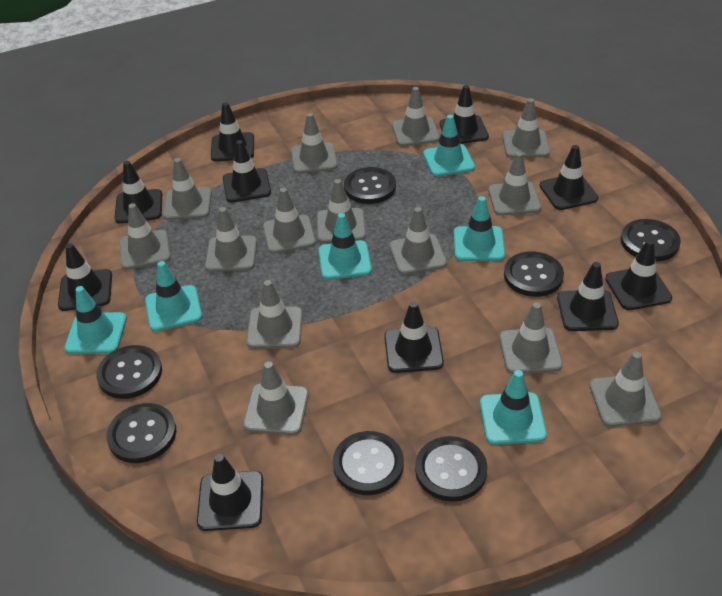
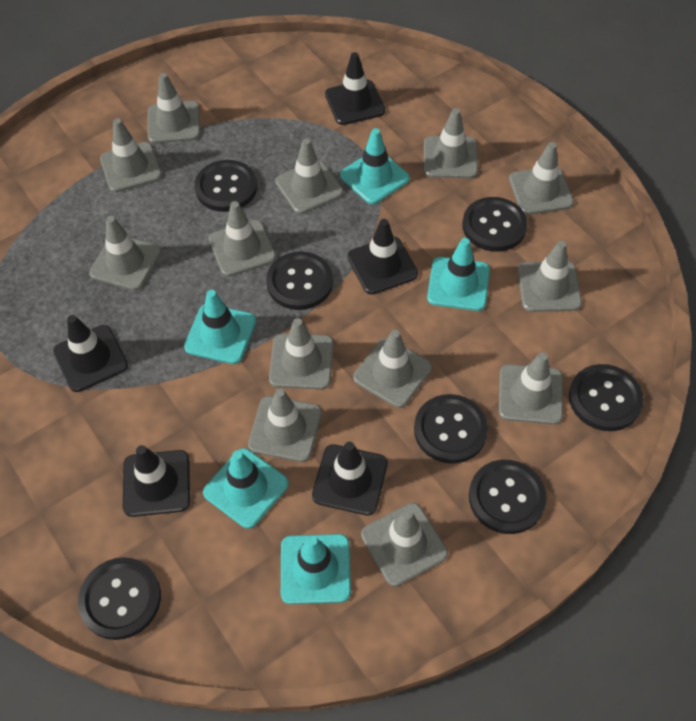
black traffic cone: [58,243,112,311] [115,161,162,224] [197,454,263,531] [211,102,254,162] [223,140,271,203] [384,301,444,373] [440,85,489,144] [540,145,598,210] [557,262,619,331] [605,239,672,310] = 10 -> [53,315,128,392] [123,445,190,517] [312,442,388,516] [325,52,385,125] [348,219,418,295] = 5
grey traffic cone: [119,203,171,270] [163,158,212,220] [205,207,257,272] [243,361,309,435] [246,280,303,349] [263,188,316,254] [291,113,337,174] [317,179,366,243] [389,207,447,275] [392,87,440,146] [488,152,541,216] [499,302,563,374] [502,98,550,158] [589,352,662,427] = 14 -> [89,216,161,291] [100,118,162,192] [148,73,200,144] [209,201,276,276] [248,388,322,462] [269,318,334,389] [275,138,343,214] [353,330,432,408] [361,503,448,586] [424,108,478,178] [499,352,563,425] [509,142,574,215] [517,241,582,312] = 13
turquoise traffic cone: [64,286,127,354] [145,261,202,331] [318,213,372,280] [423,115,475,177] [454,196,505,261] [480,370,547,445] = 6 -> [184,290,256,364] [203,448,289,529] [281,534,351,604] [340,128,410,204] [427,238,490,311] = 5

